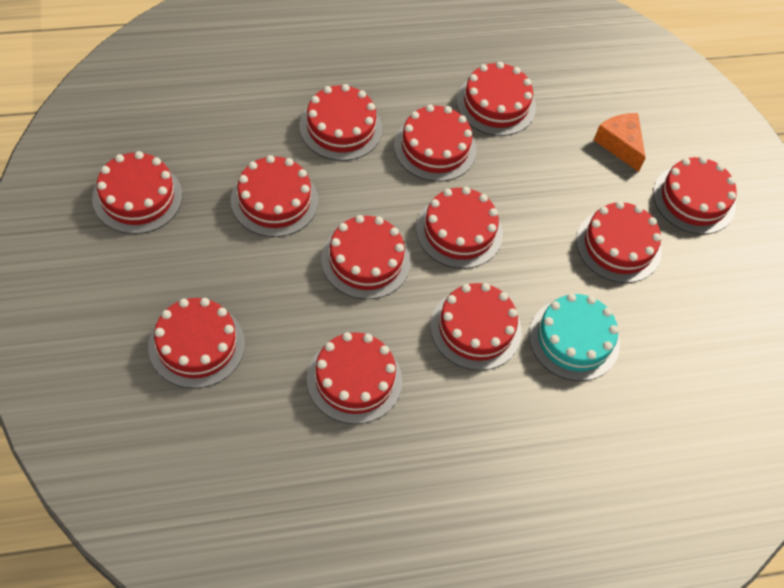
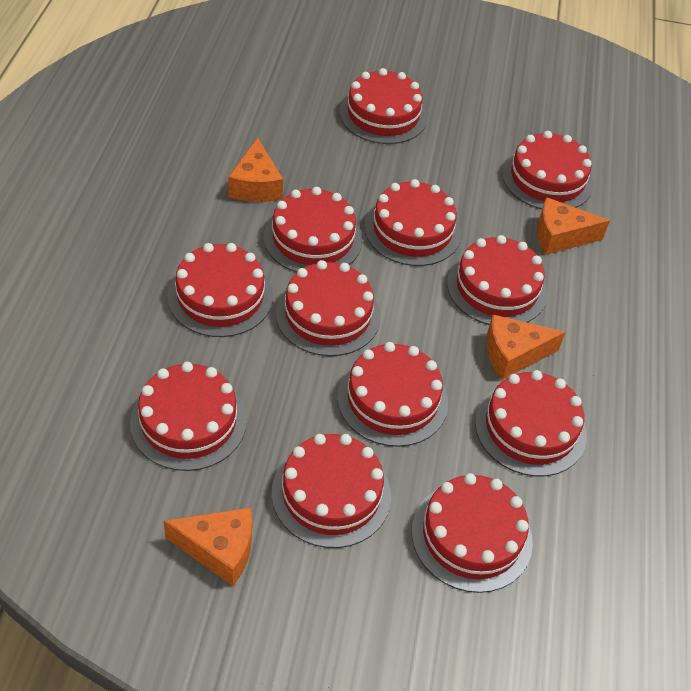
orange cheese: [594,113,646,172] = 1 -> [164,507,252,586] [228,138,283,202] [486,314,565,380] [537,197,610,255] = 4
turquoise cake: [529,293,620,381] = 1 -> none = 0

